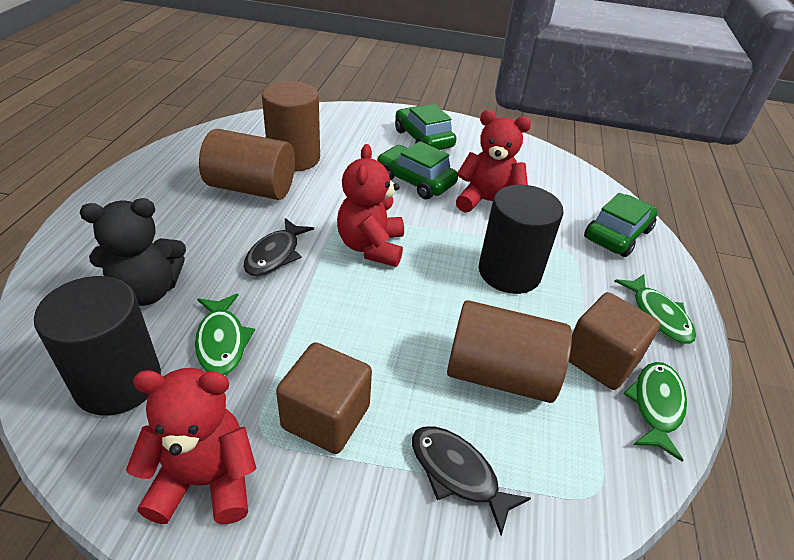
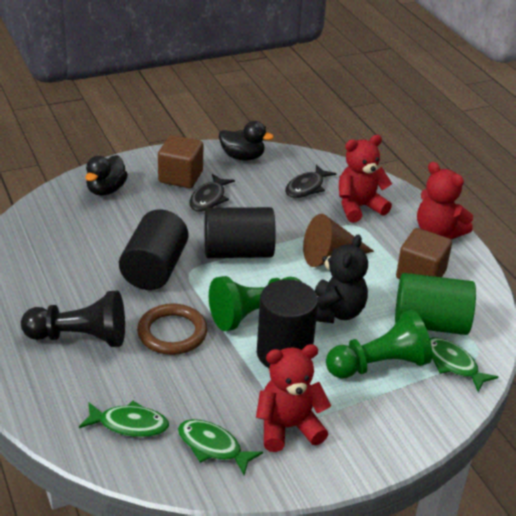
black cylinder: [34,276,161,415] [479,185,563,294] = 2 -> [119,209,188,290] [205,207,276,258] [257,279,318,368] = 3
black duck: none = 0 -> [85,155,128,196] [219,121,274,161] = 2
black pawn: none = 0 -> [21,291,125,347] = 1
brown cone: none = 0 -> [303,214,374,267] = 1
brown cylinder: [199,129,295,200] [262,81,320,172] [447,300,572,403] = 3 -> none = 0
brown ring: none = 0 -> [137,304,208,355] = 1
green car: [377,141,458,199] [395,104,456,150] [584,193,658,257] = 3 -> none = 0
green cylinder: none = 0 -> [395,273,476,335] = 1
green pawn: none = 0 -> [209,276,302,331] [326,310,432,378] = 2

